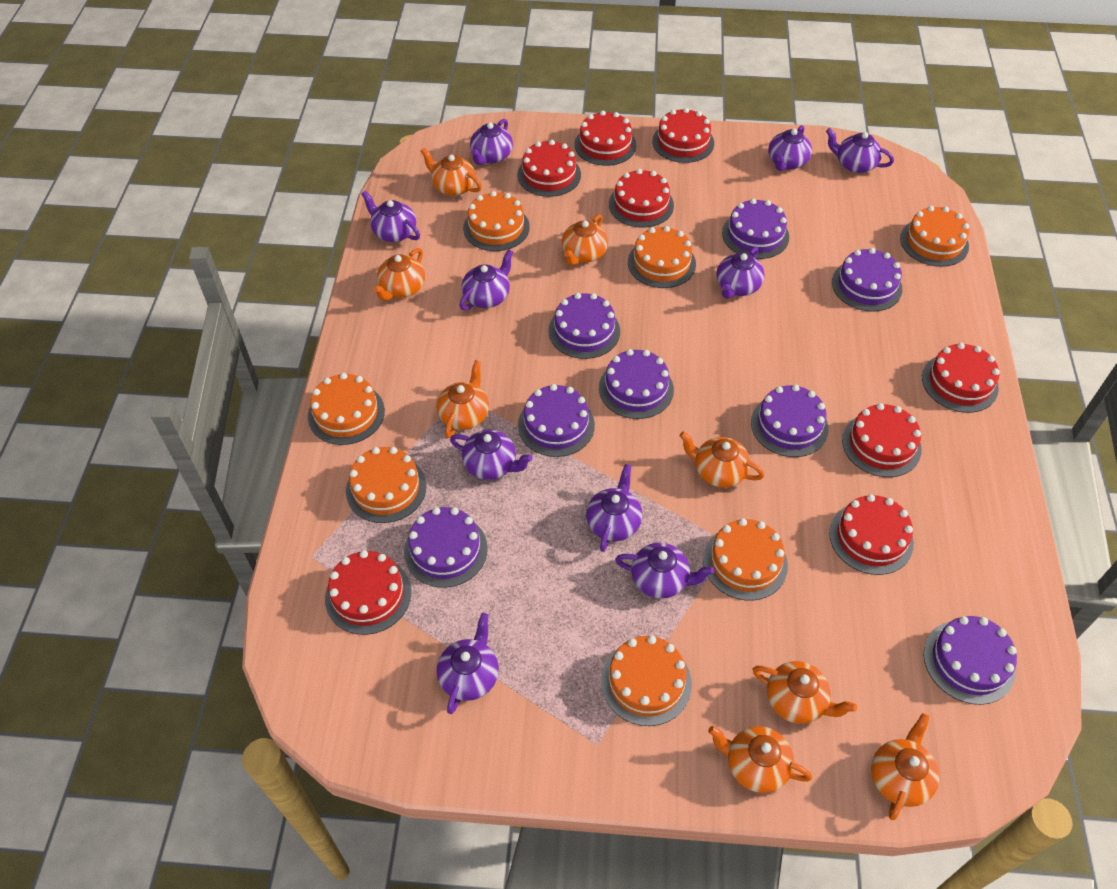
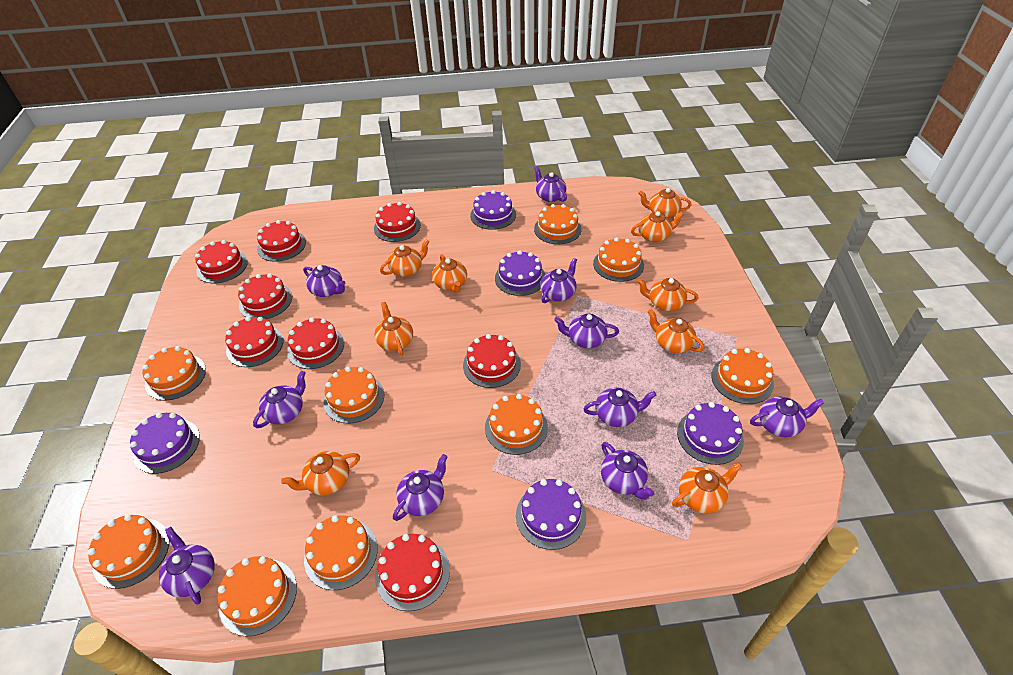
orange cake: [308,373,385,445] [346,447,427,523] [463,191,530,251] [601,636,692,726] [628,226,696,288] [703,518,788,600] [900,206,969,267] = 7 -> [88,514,169,589] [143,346,206,401] [217,556,297,636] [304,515,378,590] [323,367,384,424] [485,394,548,455] [534,204,582,244] [593,237,644,282] [711,348,774,404] = 9
orange teapot: [373,248,425,301] [421,148,482,196] [437,360,489,438] [562,214,608,266] [679,431,764,488] [708,726,812,793] [752,661,857,724] [871,713,940,820] = 8 -> [281,451,360,495] [374,302,413,355] [380,239,430,277] [432,254,467,293] [631,211,684,242] [637,278,699,311] [638,188,692,218] [648,309,705,353] [672,462,742,514] = 9
purple cake: [404,507,488,588] [518,384,595,457] [548,293,620,359] [599,349,674,419] [722,198,789,259] [751,385,829,457] [832,248,902,312] [924,616,1017,705] = 8 -> [130,412,200,474] [470,190,516,230] [495,250,545,296] [516,479,586,550] [677,402,744,465] = 5

